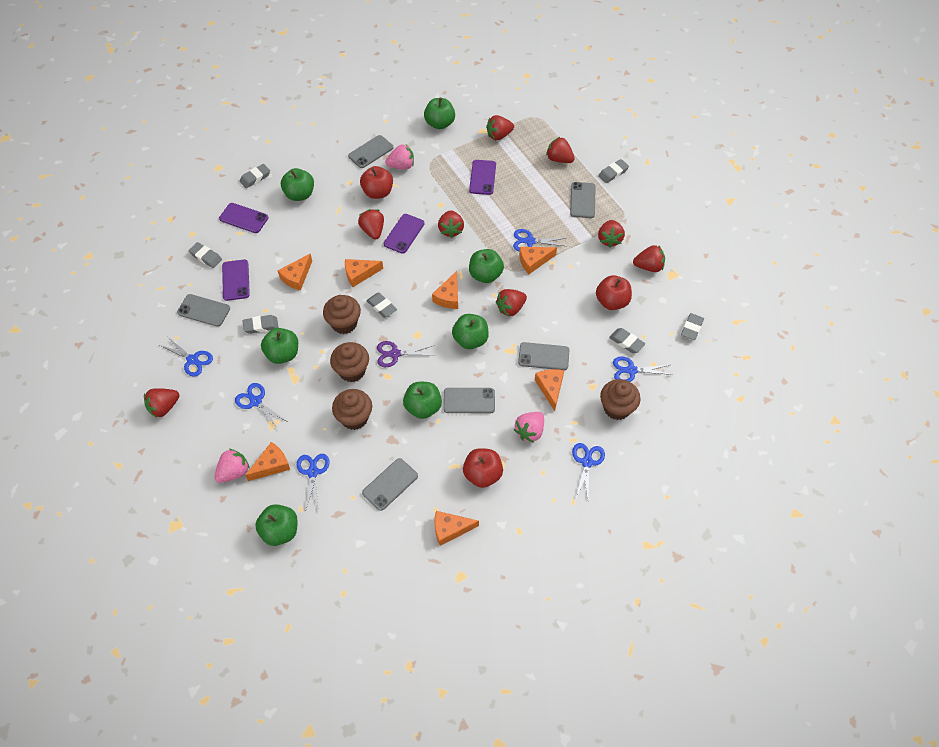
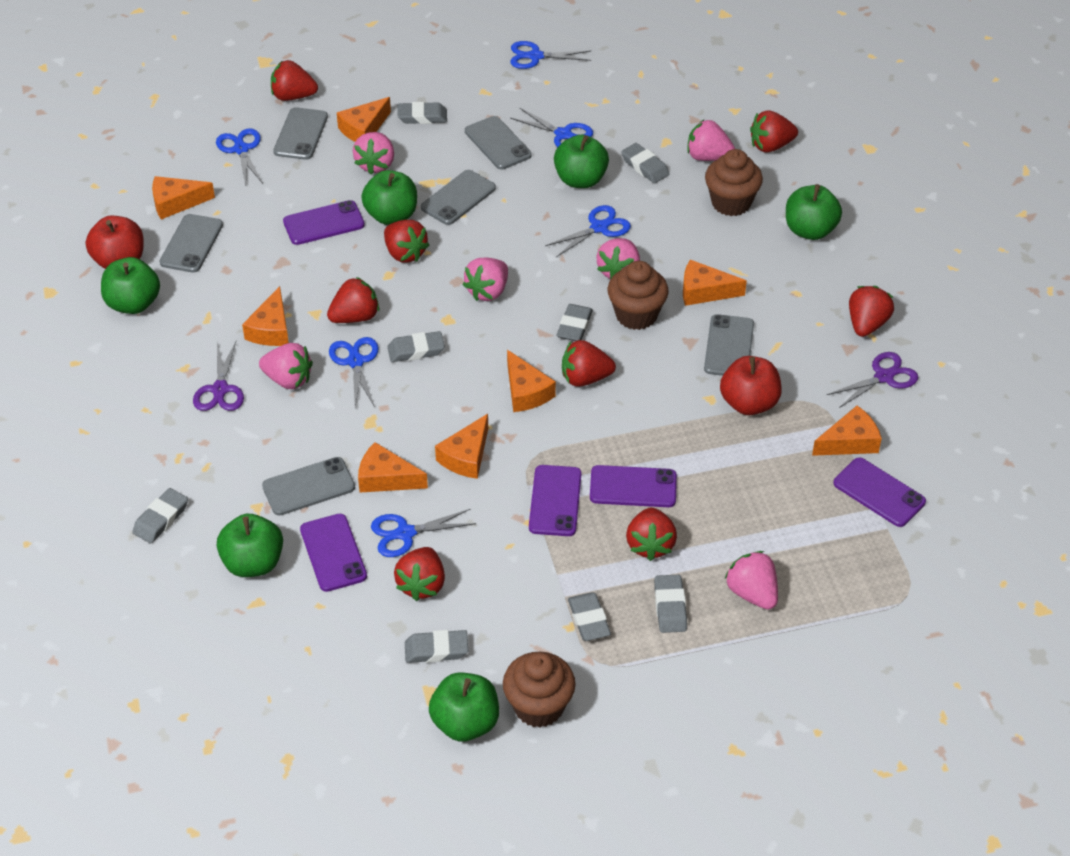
brown cupcake: [323,295,361,334] [330,342,369,382] [332,389,372,430] [600,379,641,420] = 4 -> [503,652,576,728] [608,261,669,330] [705,149,763,216] = 3
green apple: [255,504,298,546] [261,328,298,364] [281,168,314,201] [403,382,442,419] [424,98,455,129] [452,314,489,349] [469,249,504,283] = 7 -> [101,257,160,314] [217,514,283,577] [361,170,417,225] [429,673,499,742] [554,134,609,188] [786,184,842,240] = 6
grey eraser: [189,242,222,268] [240,164,270,188] [243,315,278,334] [367,293,397,318] [598,159,629,183] [609,328,645,353] [681,313,704,340] = 7 -> [132,488,188,543] [387,331,445,362] [397,102,447,124] [405,630,468,663] [556,304,593,341] [568,592,611,641] [621,143,669,183] [654,575,687,633] = 8
orange cheese: [245,442,290,481] [278,254,312,290] [345,259,383,287] [432,271,458,309] [435,511,479,546] [519,247,557,274] [535,369,564,411] = 7 -> [152,176,215,219] [242,286,289,346] [337,97,391,142] [358,442,428,492] [435,414,488,479] [507,350,556,412] [683,260,747,306] [812,406,882,456] = 8
pink strawberry: [214,449,250,483] [385,145,414,169] [514,412,544,443] = 3 -> [259,343,313,389] [353,132,394,175] [463,258,508,301] [597,238,640,279] [687,120,735,161] [725,551,778,610] = 6
purple phone: [219,203,268,233] [222,260,250,301] [384,214,424,254] [469,160,496,195] = 4 -> [283,200,365,245] [300,514,367,592] [529,465,581,536] [590,465,677,507] [833,458,926,527] = 5
purple scissors: [377,341,433,367] = 1 -> [193,341,244,411] [827,352,918,408] = 2
red apple: [360,166,393,199] [463,448,503,488] [596,275,632,310] = 3 -> [86,216,144,269] [720,356,782,415] = 2

